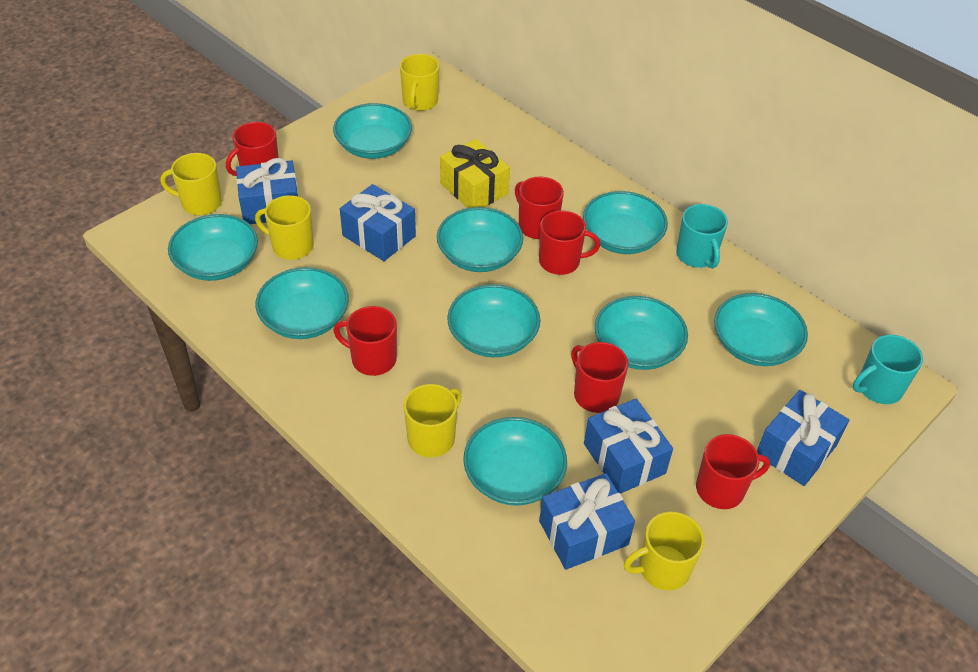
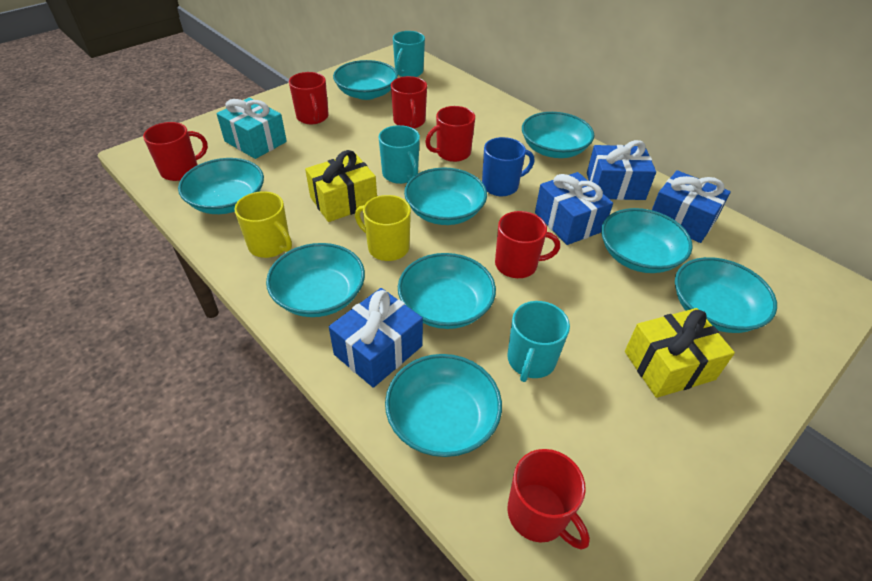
blue gift: [236,158,299,224] [340,184,416,261] [539,473,635,570] [584,399,673,494] [757,390,849,486] = 5 -> [329,288,423,388] [535,172,613,245] [587,140,656,200] [652,170,731,243] = 4
blue mug: none = 0 -> [482,137,534,196] = 1
turquoise gift: none = 0 -> [216,98,287,159] = 1
turquoise mug: [676,204,728,269] [853,335,923,404] = 2 -> [379,125,420,184] [393,31,425,77] [507,301,570,382] = 3
yellow gift: [440,139,510,208] = 1 -> [305,150,377,222] [625,308,735,398] = 2
yellow mug: [161,153,222,215] [255,195,314,260] [400,54,439,111] [404,384,461,457] [624,512,704,590] = 5 -> [234,191,292,258] [355,195,411,261] = 2

